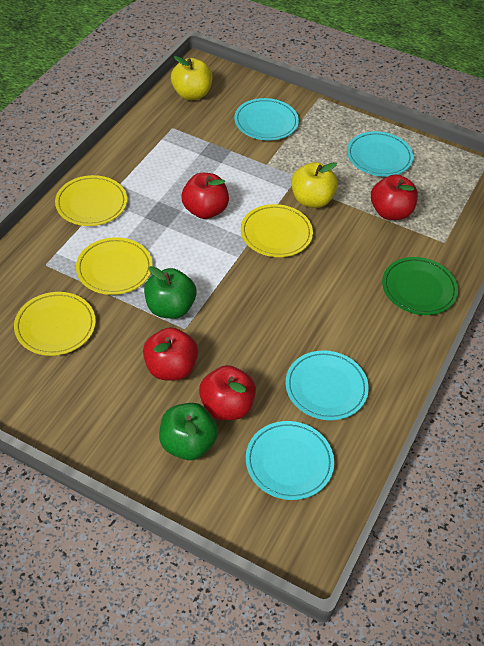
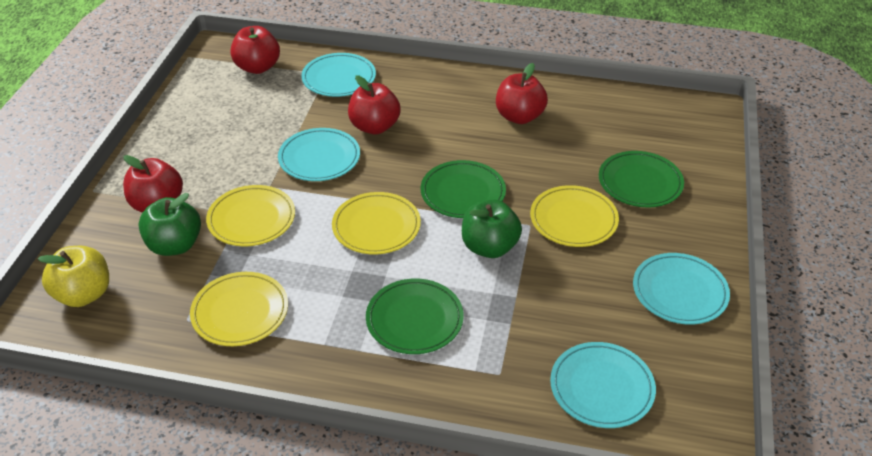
green plate: [382,257,458,315] = 1 -> [366,279,464,354] [421,160,506,218] [599,151,684,208] = 3
yellow apple: [171,56,213,100] [291,162,338,208] = 2 -> [38,246,109,307] = 1

